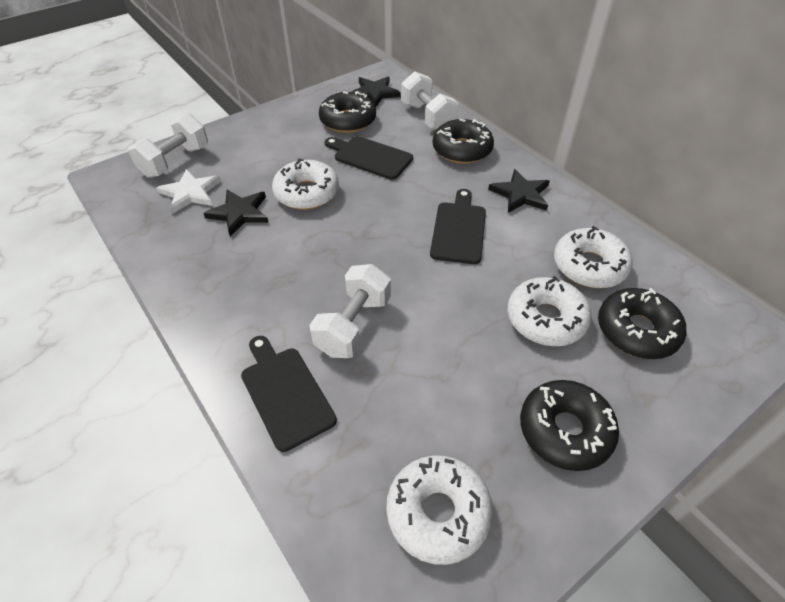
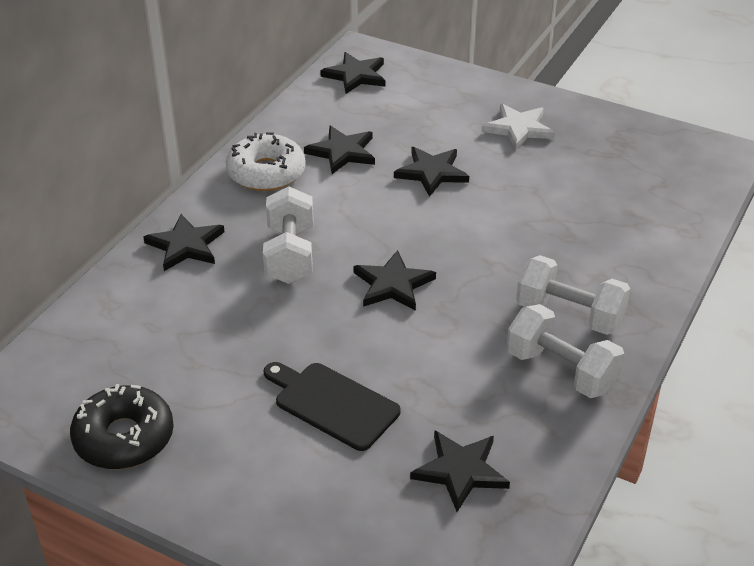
black cutting board: [241,336,337,452] [325,136,413,180] [430,189,486,264] = 3 -> [264,362,401,451] = 1
black donut: [319,91,376,133] [432,119,494,164] [520,380,619,471] [598,288,686,359] = 4 -> [70,384,174,469] = 1
black star: [204,190,269,236] [351,77,401,107] [488,169,550,213] = 3 -> [144,214,224,271] [304,126,375,174] [320,52,385,94] [353,250,436,311] [394,147,469,197] [410,430,510,512] = 6
white donut: [272,158,339,210] [386,455,493,565] [508,276,592,346] [554,226,632,288] = 4 -> [226,132,305,191] = 1

